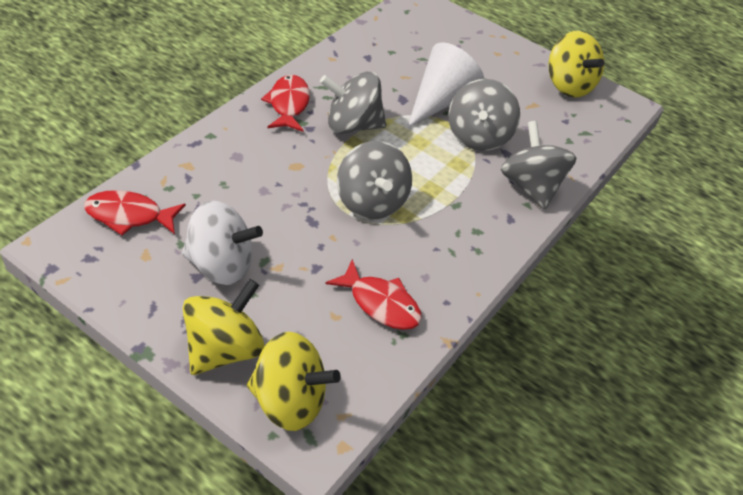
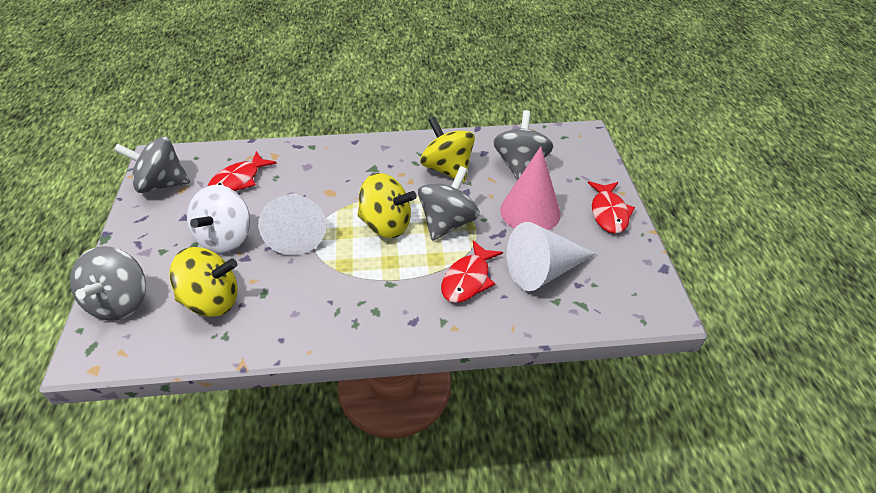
pink cone: none = 0 -> [500,146,561,230] = 1
white cone: [407,42,484,129] = 1 -> [258,194,326,255] [507,222,596,291] = 2

